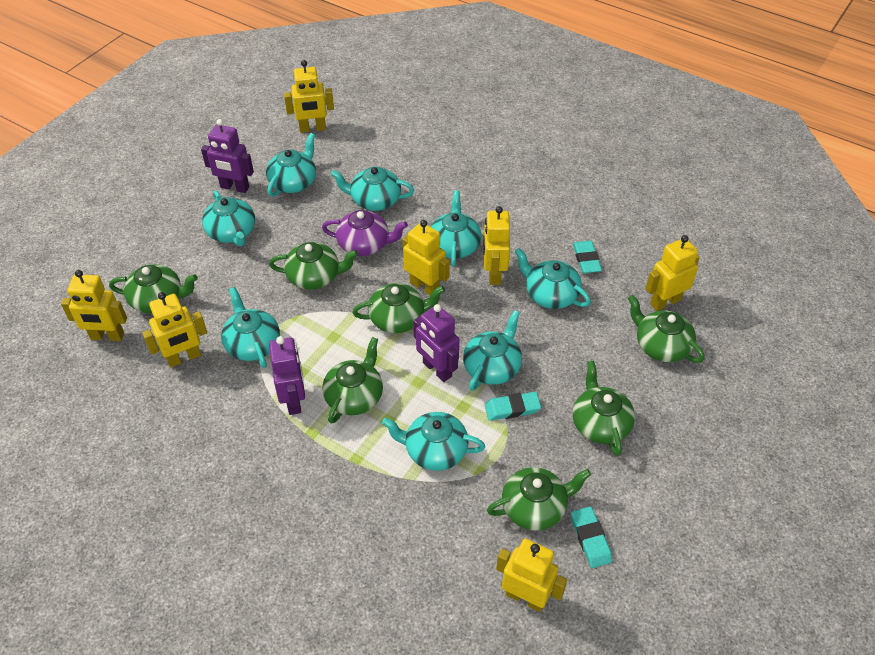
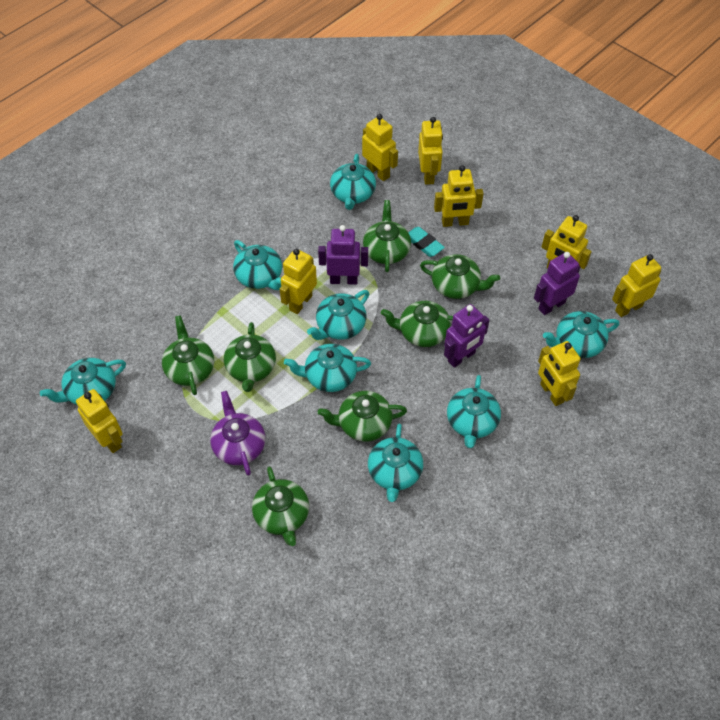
turquoise eraser: [485,392,541,421] [571,507,612,568] [573,241,602,273] = 3 -> [408,227,445,257] = 1
yellow robot: [61,270,127,341] [142,292,207,367] [284,60,334,133] [402,220,450,295] [483,206,510,285] [496,539,567,612] [645,235,700,311] = 7 -> [76,389,123,453] [280,249,317,314] [362,114,398,181] [418,117,443,185] [434,165,484,227] [538,341,581,406] [541,215,592,269] [612,254,661,317] = 8

